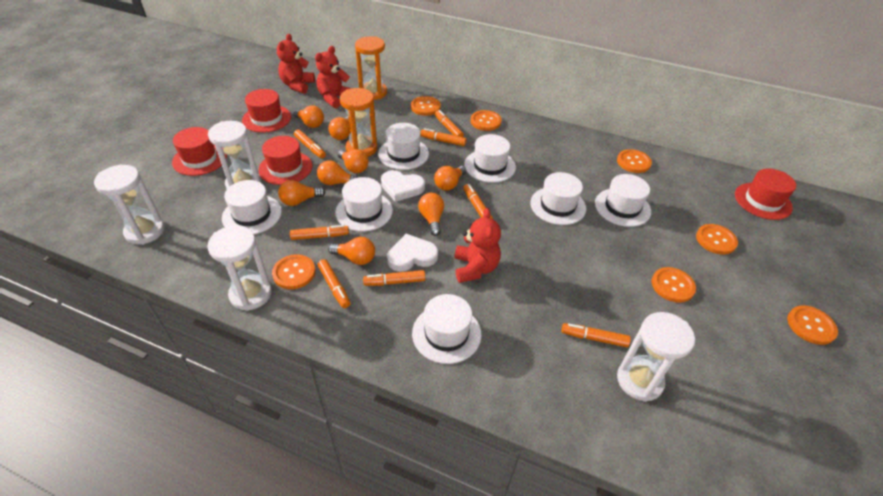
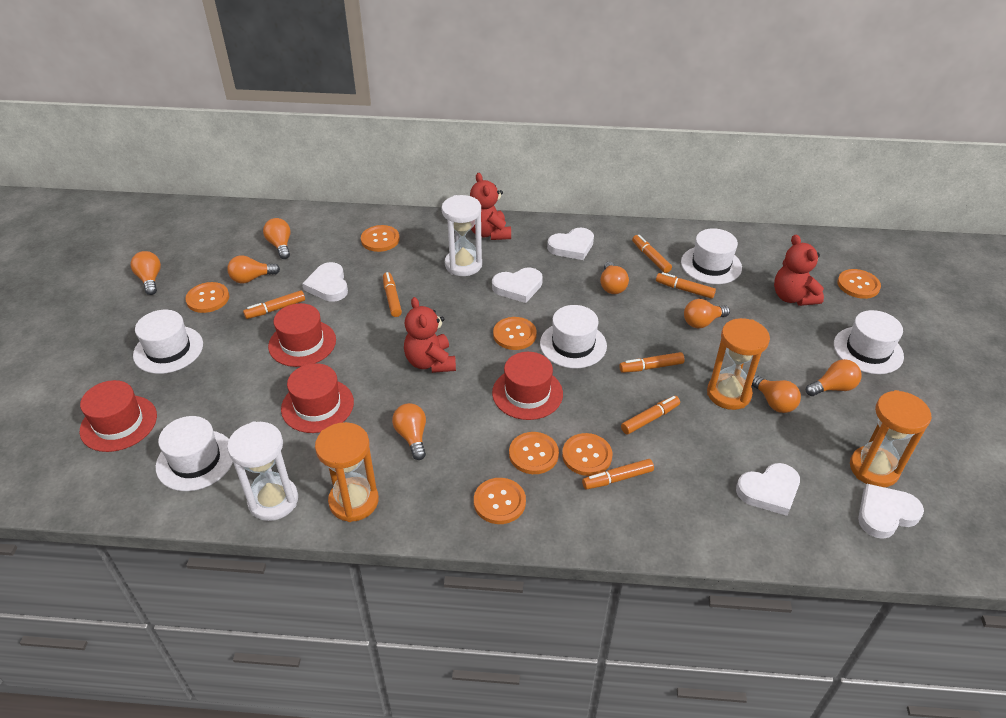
orange hourglass: [340,88,377,157] [355,36,387,100] = 2 -> [315,422,379,522] [707,318,770,410] [850,390,932,487] = 3
orange marker: [290,225,349,240] [294,129,326,158] [318,259,350,308] [363,270,425,286] [420,128,467,146] [435,110,464,137] [463,184,493,219] [561,323,631,347] = 8 -> [243,290,305,319] [383,272,402,317] [582,459,654,490] [619,352,685,373] [621,396,680,435] [632,235,672,273] [656,272,716,299] = 7
white hat: [222,180,282,234] [335,177,393,232] [378,123,429,170] [412,294,481,364] [464,134,516,183] [530,172,586,225] [595,174,651,227] = 7 -> [133,310,203,374] [156,416,233,491] [540,305,607,368] [681,228,742,284] [834,310,904,374] = 5
white heart: [381,170,425,202] [387,234,438,272] = 2 -> [302,262,348,302] [492,268,543,303] [547,227,594,260] [736,463,800,516] [858,484,924,539] = 5
white hourglass: [94,165,165,245] [207,225,272,311] [208,121,261,189] [617,312,695,402] = 4 -> [227,421,298,521] [442,195,482,276] = 2

